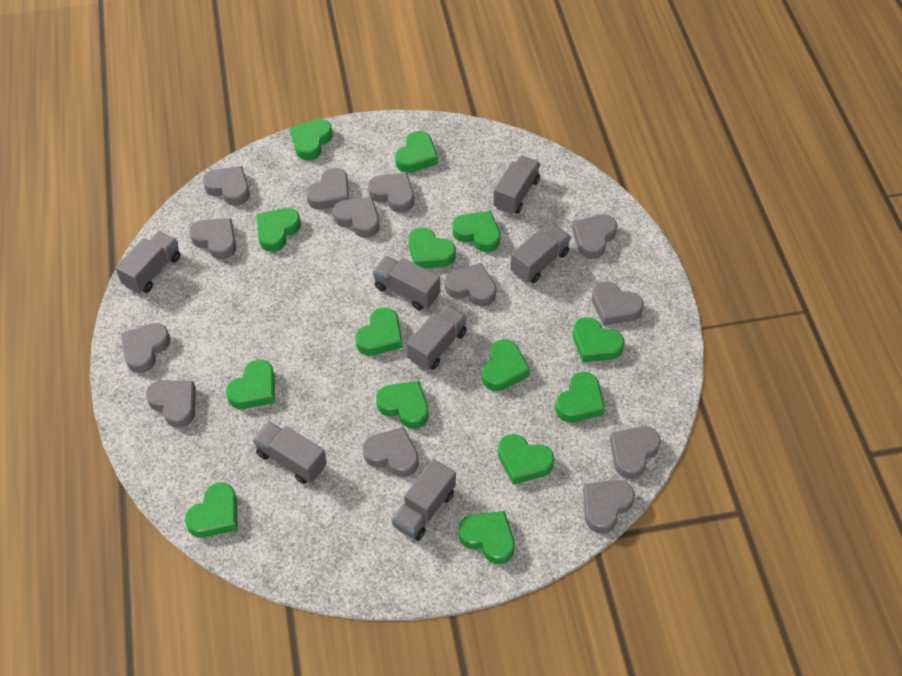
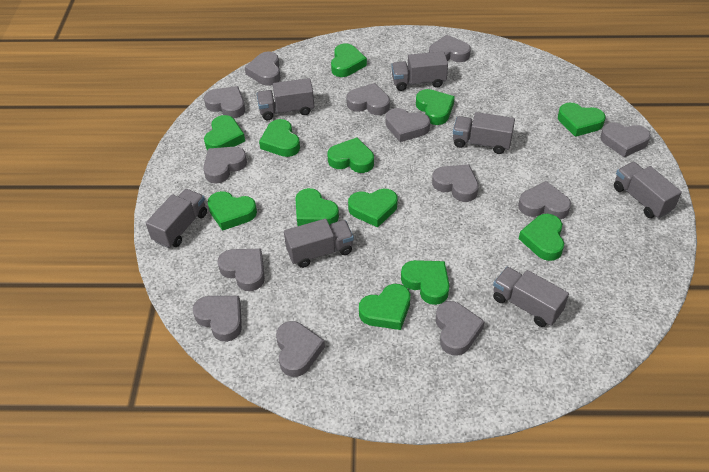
green heart: [185,482,237,538] [226,360,275,409] [256,208,301,252] [290,119,332,160] [355,307,403,356] [376,381,429,429] [395,131,438,173] [409,228,456,268] [453,211,500,252] [459,511,515,564] [482,339,530,391] [498,434,554,484] [555,372,605,422] [573,317,625,363] = 14 -> [204,115,245,150] [208,191,257,231] [259,119,300,157] [295,188,339,226] [327,137,374,173] [331,43,367,77] [348,189,398,228] [359,284,410,330] [401,260,449,305] [416,89,455,125] [519,214,564,261] [558,103,605,137] = 12

